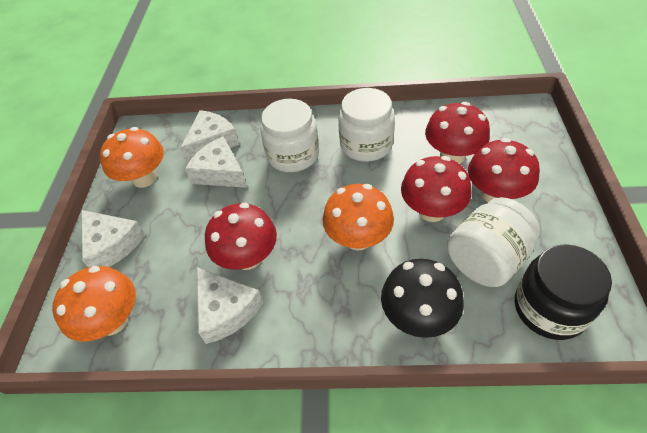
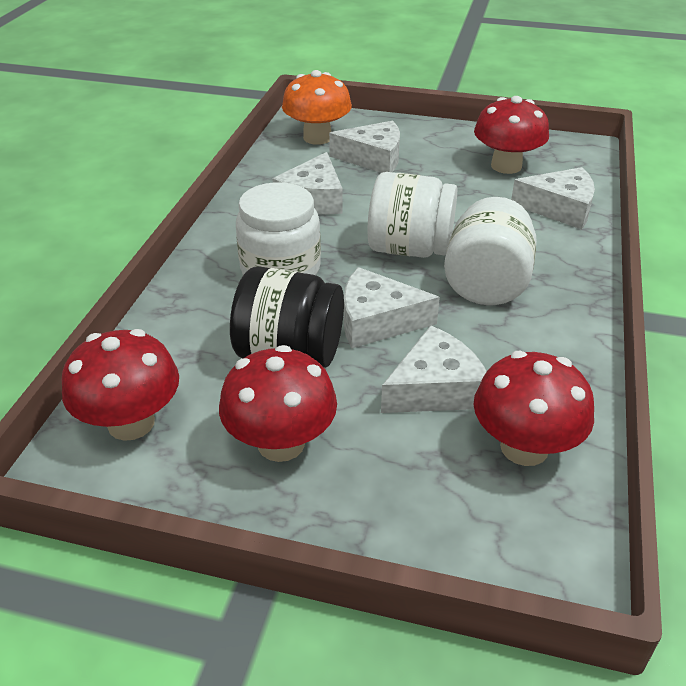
black mushroom: [381,259,464,338] = 1 -> none = 0
orange mushroom: [52,266,136,342] [100,127,164,188] [322,184,394,251] = 3 -> [282,70,352,145] = 1
white cheese: [81,210,145,268] [180,110,239,163] [185,136,247,188] [197,267,263,344] = 4 -> [273,152,343,214] [329,121,400,173] [344,267,440,348] [381,325,487,413] [511,167,595,229] = 5

